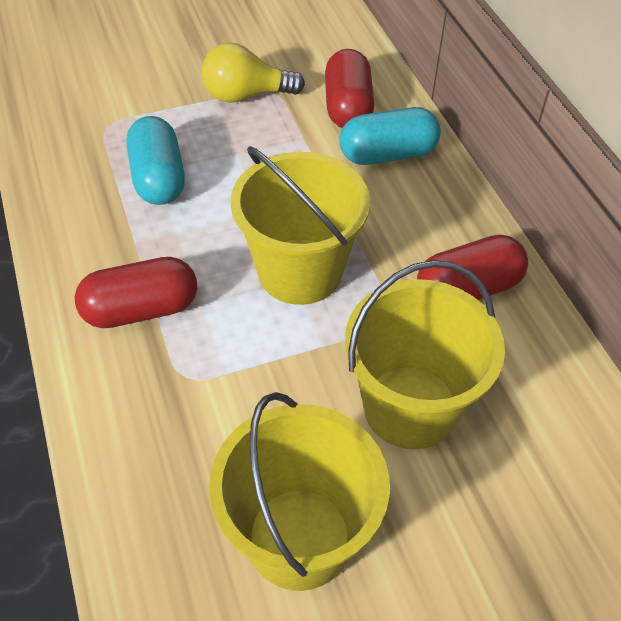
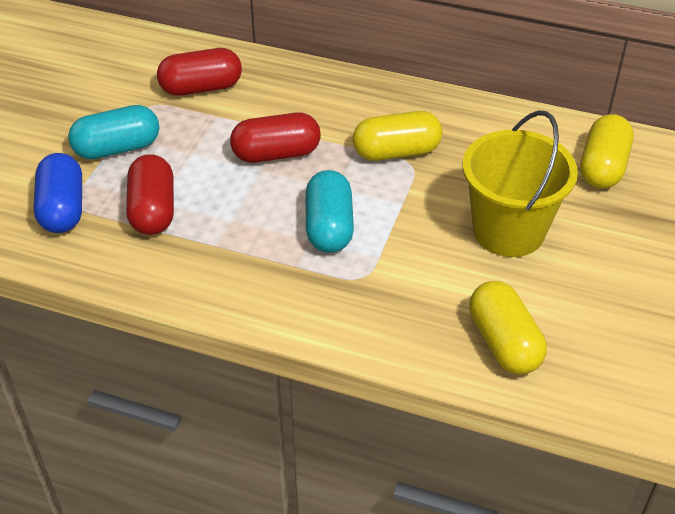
blue capsule: none = 0 -> [34,153,82,233] = 1
yellow bucket: [209,392,390,591] [230,146,370,305] [345,260,505,449] = 3 -> [463,110,578,257] = 1
yellow capsule: none = 0 -> [353,111,443,161] [469,281,547,374] [580,114,634,189] = 3
yellow light bulb: [202,43,305,103] = 1 -> none = 0

